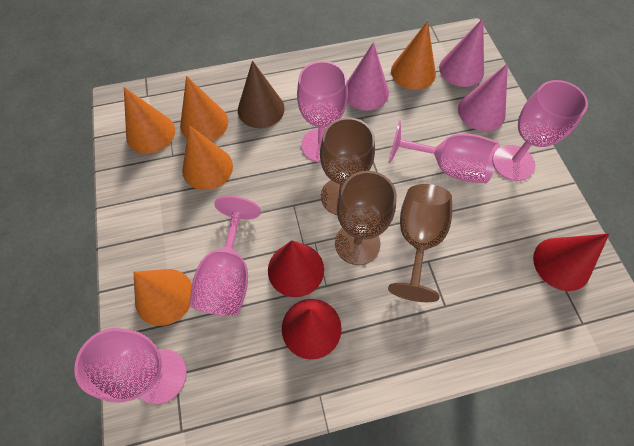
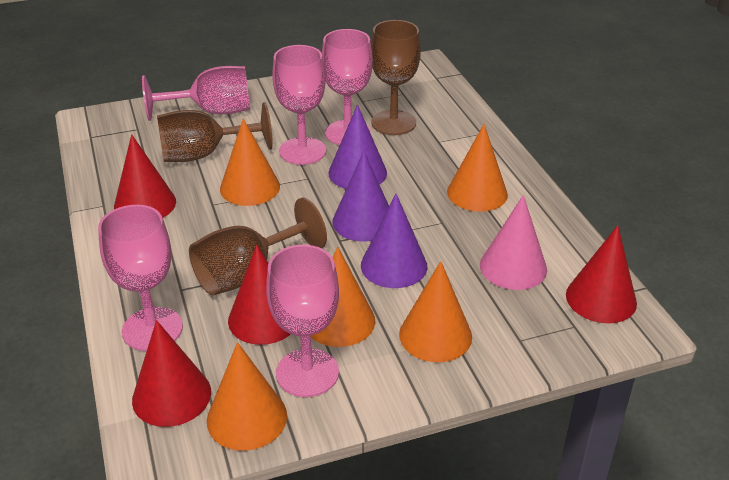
brown cone: [238,61,285,128] = 1 -> none = 0
pink cone: [347,42,389,110] [439,18,484,87] [458,63,508,131] = 3 -> [480,195,547,290] = 1
purple cone: none = 0 -> [329,104,387,189] [332,151,389,241] [361,194,427,288] = 3
red cone: [268,240,324,297] [282,299,342,359] [533,234,609,291] = 3 -> [114,134,176,218] [132,320,211,427] [228,245,291,345] [566,225,637,323] = 4

